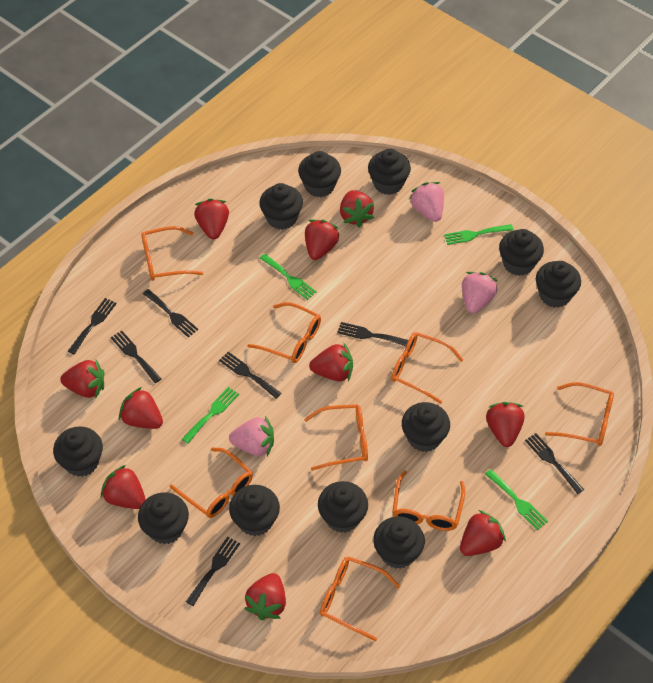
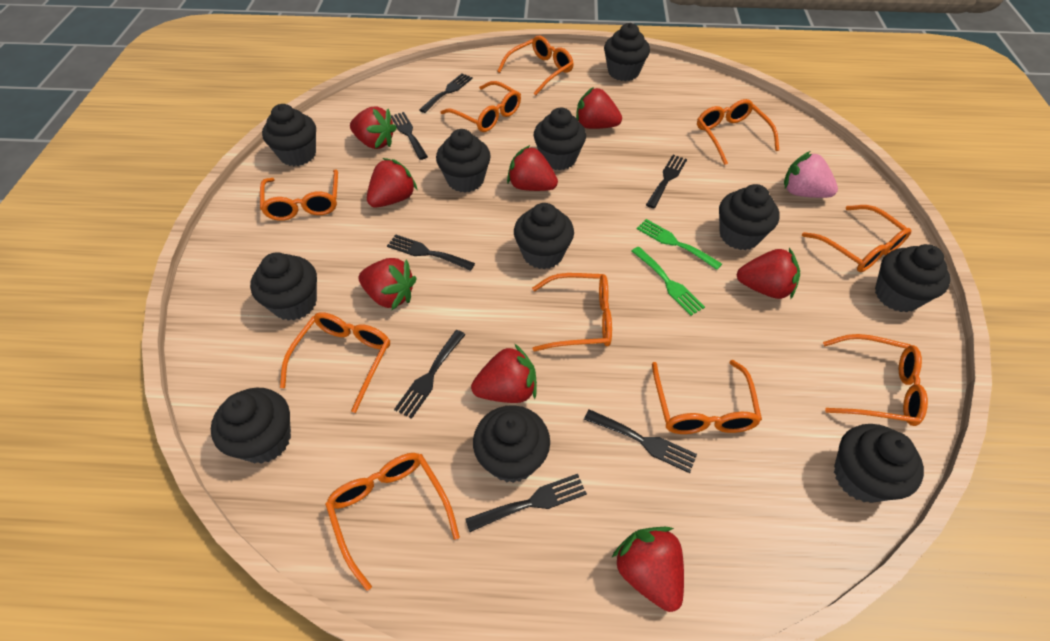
green fork: [182,387,239,444] [260,254,317,300] [444,224,513,245] [485,469,548,530] = 4 -> [632,247,705,316] [637,219,722,270] = 2
orange glasses: [141,226,203,281] [170,447,253,518] [247,302,321,363] [304,404,368,471] [320,556,401,641] [391,332,463,404] [392,470,465,531] [545,382,614,446] = 8 -> [260,169,338,221] [280,312,390,413] [325,453,460,591] [441,81,521,132] [497,36,574,95] [532,273,612,351] [652,360,762,434] [697,99,779,165] [802,205,912,272] [823,334,928,426] = 10
pink strawberry: [229,416,274,456] [409,182,444,222] [462,272,497,314] = 3 -> [784,151,838,198] = 1
red strawberry: [60,360,104,399] [101,465,146,509] [119,387,163,429] [194,198,229,239] [244,573,286,620] [305,219,340,260] [309,343,353,382] [340,190,374,227] [460,510,506,556] [486,402,525,447] = 10 -> [350,107,397,149] [359,258,416,310] [367,158,417,208] [471,344,537,403] [507,145,558,191] [576,87,622,129] [612,527,684,612] [737,248,800,299] = 8

